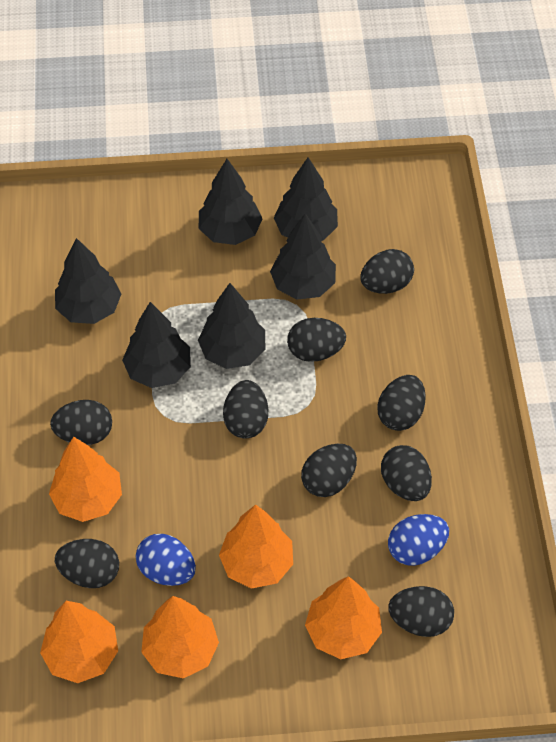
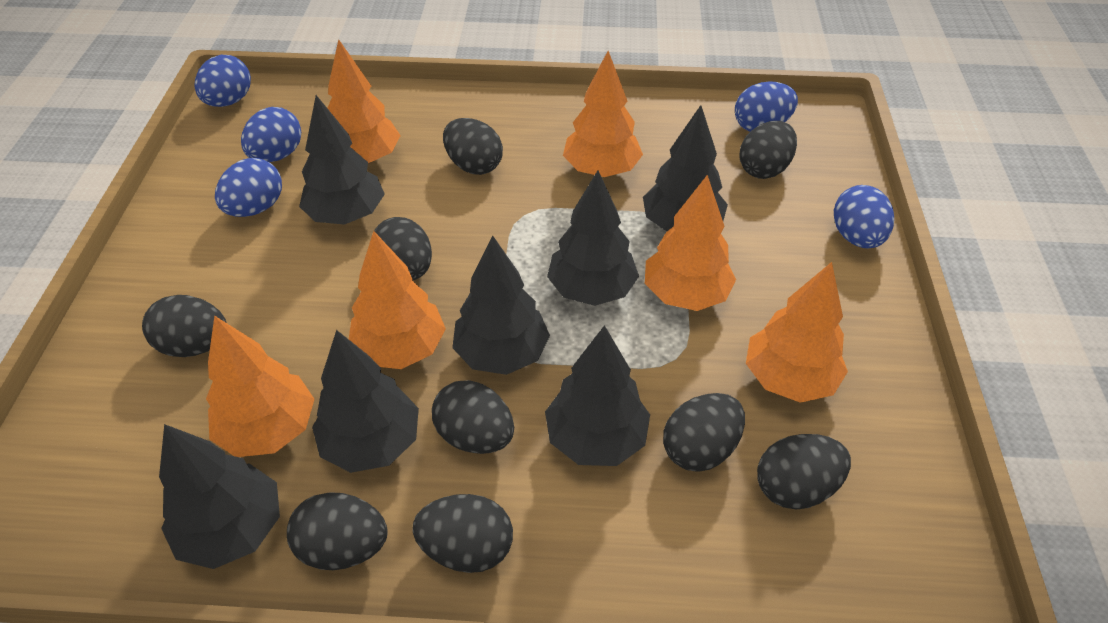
black tree: [55,238,121,324] [122,302,191,388] [198,283,265,369] [199,159,263,245] [270,213,336,299] [274,157,338,241] = 6 -> [159,424,280,569] [299,95,385,225] [312,330,419,473] [452,236,550,375] [545,325,650,466] [547,170,639,306] [643,105,728,231] = 7
blue egg: [136,534,196,586] [388,514,449,566] = 2 -> [195,55,251,107] [215,158,282,217] [241,107,301,162] [735,81,798,132] [834,185,894,248] = 5
orange tree: [40,601,118,683] [49,437,122,522] [141,596,219,679] [219,504,293,589] [305,576,382,659] = 5 -> [206,315,314,457] [328,39,401,164] [349,231,446,369] [563,51,643,177] [645,175,736,311] [746,262,848,403] = 6

